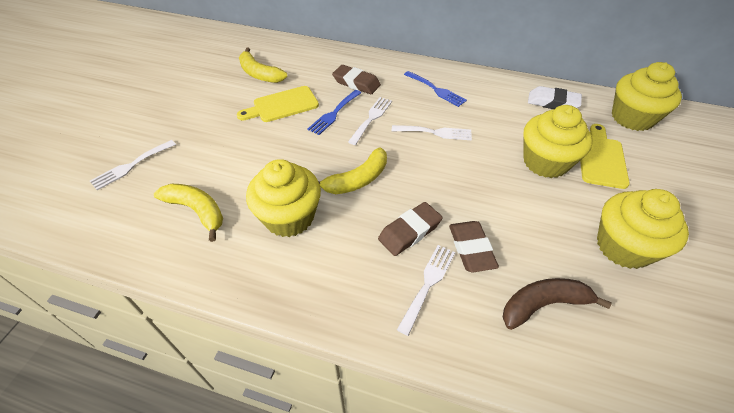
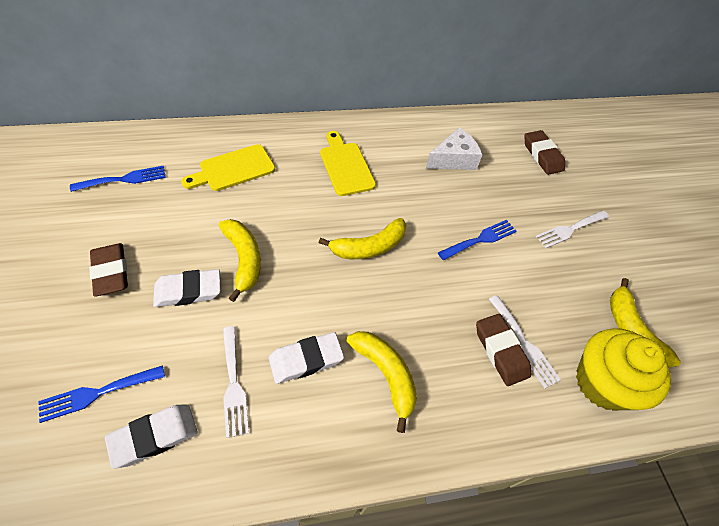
blue fork: [307,90,361,135] [404,71,467,107] = 2 -> [38,365,165,423] [70,166,166,192] [438,220,517,260] = 3
brown banana: [503,278,612,330] = 1 -> none = 0
white cheese: none = 0 -> [426,127,483,170] = 1
white eraser: [528,86,582,109] = 1 -> [105,404,198,469] [153,269,221,307] [269,332,344,384] = 3
white fork: [90,140,176,190] [348,97,392,145] [392,125,472,140] [397,245,455,336] = 4 -> [223,326,249,438] [489,295,561,389] [536,210,609,248] = 3
yellow banana: [154,184,223,242] [239,48,287,83] [318,147,387,194] = 3 -> [219,219,261,302] [318,218,407,259] [346,331,417,433] [610,278,681,367] = 4
yellow cupcake: [246,159,321,237] [523,105,593,178] [597,189,689,269] [612,62,682,131] = 4 -> [576,328,671,410] = 1

